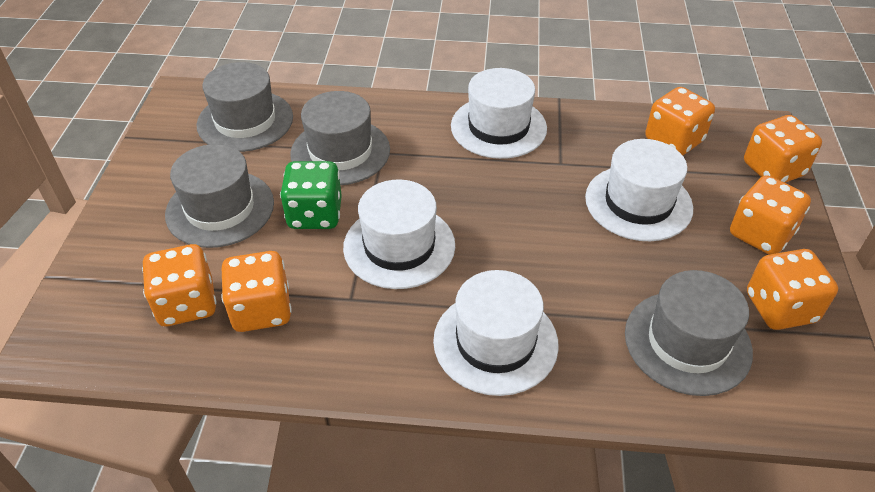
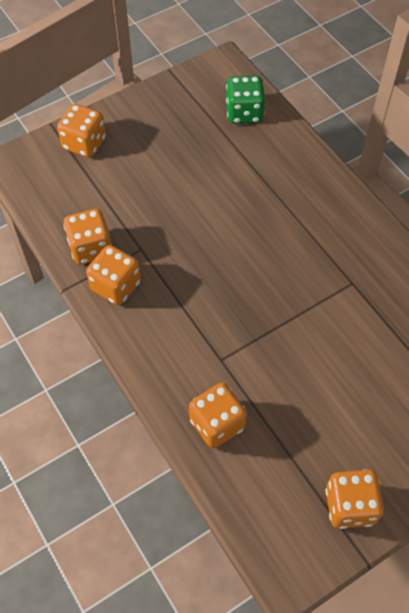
grey hat: [165,144,274,248] [197,62,293,152] [290,91,390,185] [625,270,753,396] = 4 -> none = 0
orange dice: [142,244,217,326] [221,251,292,332] [645,87,715,155] [730,175,811,255] [744,115,822,183] [747,249,838,330] = 6 -> [57,104,106,158] [63,209,112,264] [86,245,141,305] [189,383,247,448] [326,469,384,529] = 5
white hat: [343,179,455,289] [433,270,559,396] [451,68,547,159] [585,139,693,241] = 4 -> none = 0

